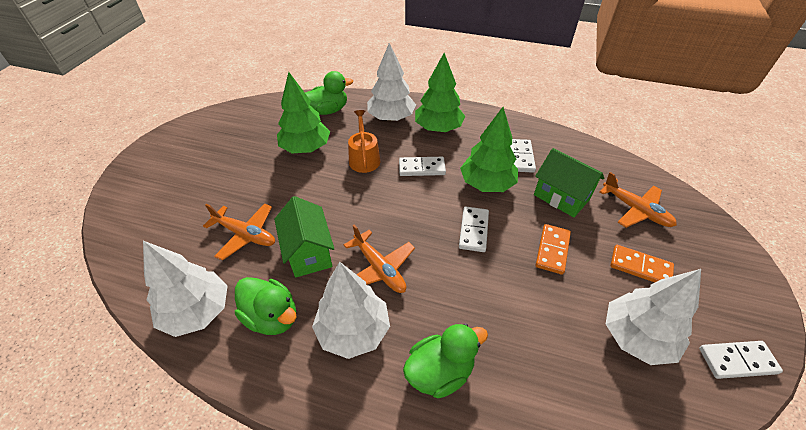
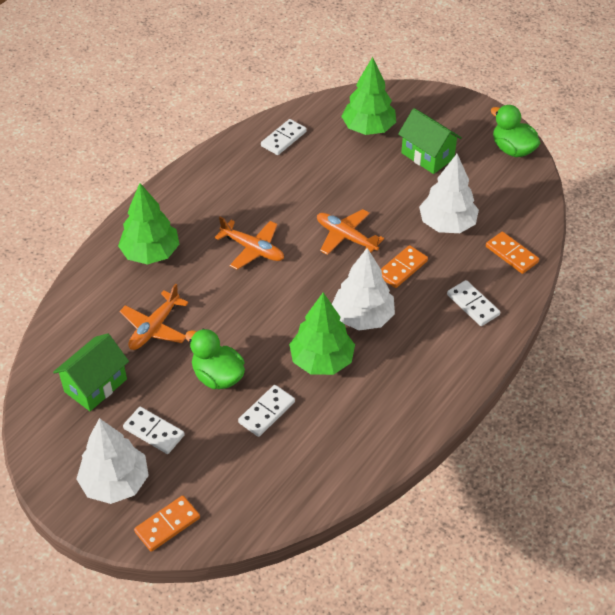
green duck: [235,277,297,335] [305,71,353,115] [403,323,488,398] = 3 -> [185,329,245,389] [491,105,540,157] = 2
orange domino: [536,224,571,275] [610,245,674,282] = 2 -> [134,496,200,552] [381,245,428,288] [486,232,539,274] = 3
orange watering can: [348,110,380,173] = 1 -> none = 0
white tree: [143,241,228,337] [312,262,390,359] [367,43,416,121] [606,269,701,365] = 4 -> [76,418,149,504] [332,248,395,330] [419,154,479,233] = 3

